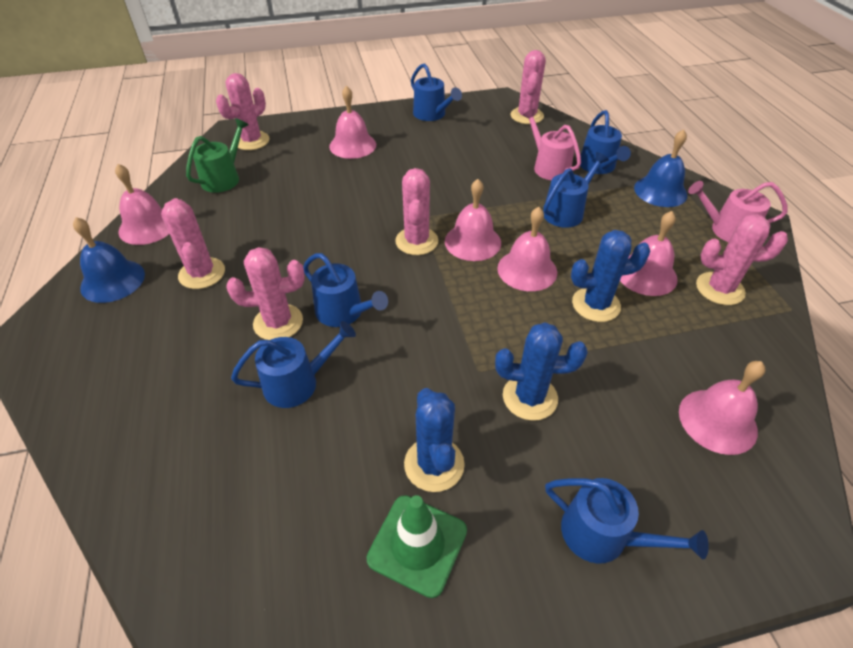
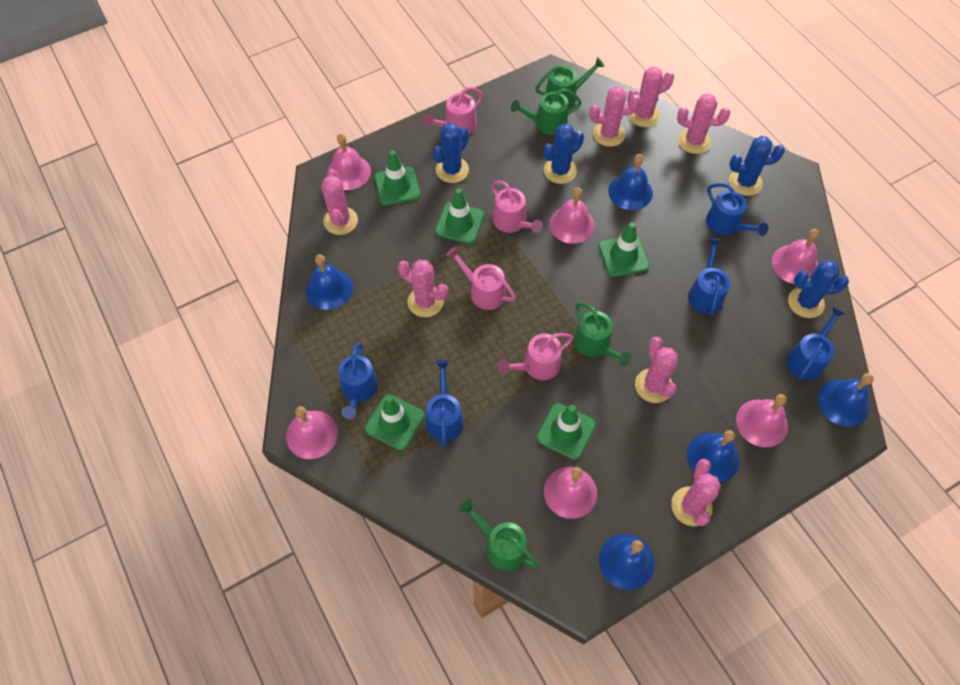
blue bell: [73,217,145,303] [634,129,688,207] = 2 -> [306,254,353,310] [599,534,655,590] [608,154,653,210] [687,430,740,483] [818,373,874,427] = 5
blue cactus: [404,388,465,492] [495,322,588,421] [571,230,650,322] = 3 -> [433,123,469,183] [543,124,584,184] [729,136,785,196] [788,260,849,318] = 4
blue watering can: [231,321,356,408] [303,253,388,327] [411,63,462,121] [543,152,609,228] [545,478,709,564] [580,110,631,174] = 6 -> [338,342,378,419] [426,360,464,448] [688,238,730,316] [706,183,768,236] [787,307,845,380] = 5
green traffic cone: [367,495,467,598] = 1 -> [365,394,425,451] [374,150,420,206] [435,188,485,244] [537,403,596,460] [599,222,649,277] = 5
green watering can: [186,118,249,193] = 1 -> [459,500,539,571] [511,88,582,135] [535,57,605,107] [574,302,631,366] = 4
pink cactus: [161,198,225,289] [216,73,270,150] [226,247,305,340] [395,168,438,255] [511,50,546,124] [696,214,788,305] = 6 -> [321,169,358,235] [398,260,448,317] [589,86,640,147] [627,67,674,127] [635,337,678,403] [671,459,721,526] [677,93,730,154] = 7
pink watering can: [523,109,581,180] [688,181,788,242] = 2 -> [424,87,483,134] [446,247,516,310] [491,181,543,233] [498,333,574,380] = 4

